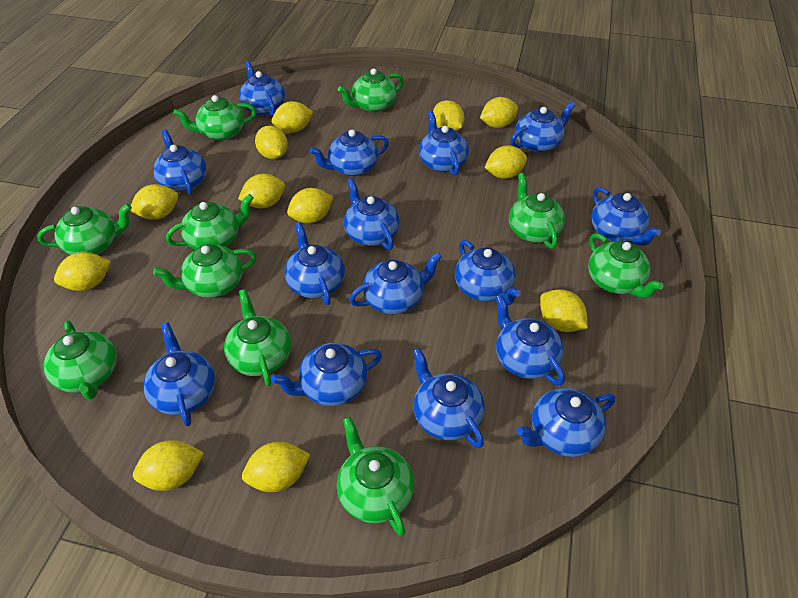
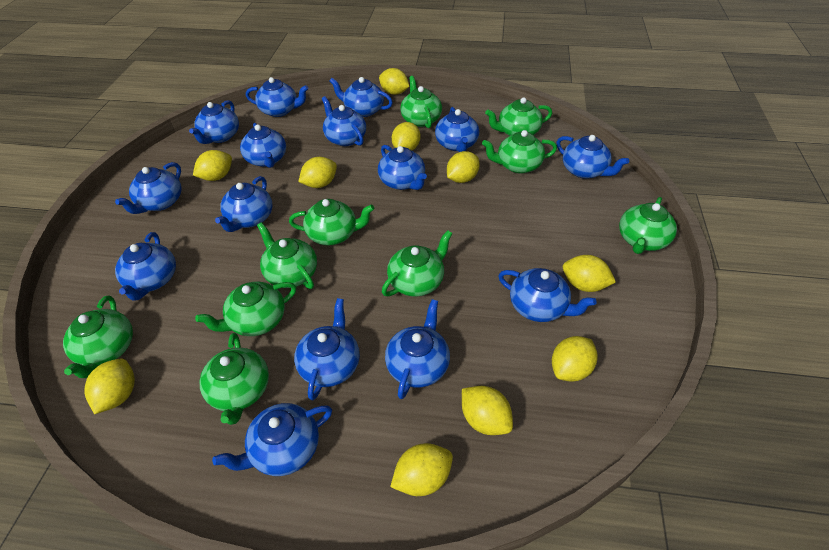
yellow lemon: [54,252,111,291] [130,184,178,220] [133,440,204,491] [238,174,285,208] [242,442,310,492] [255,126,288,159] [272,101,313,133] [287,188,333,223] [433,100,464,131] [480,97,518,128] [485,145,527,179] [540,289,588,332] = 12 -> [84,358,135,414] [193,150,232,181] [298,157,337,188] [379,68,410,95] [390,443,453,496] [392,122,420,151] [447,151,480,183] [462,386,513,435] [552,336,598,382] [563,255,616,292] = 10

